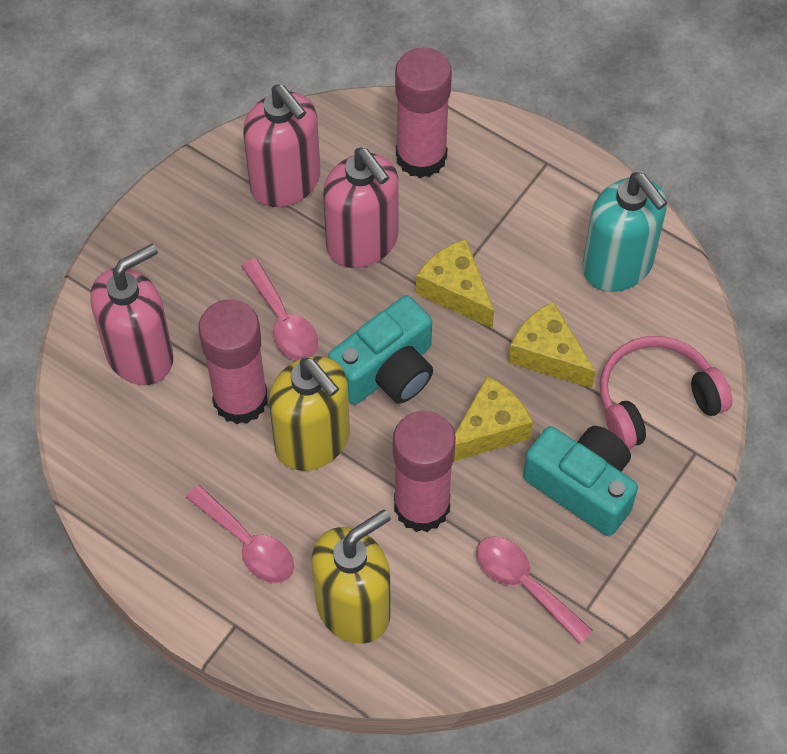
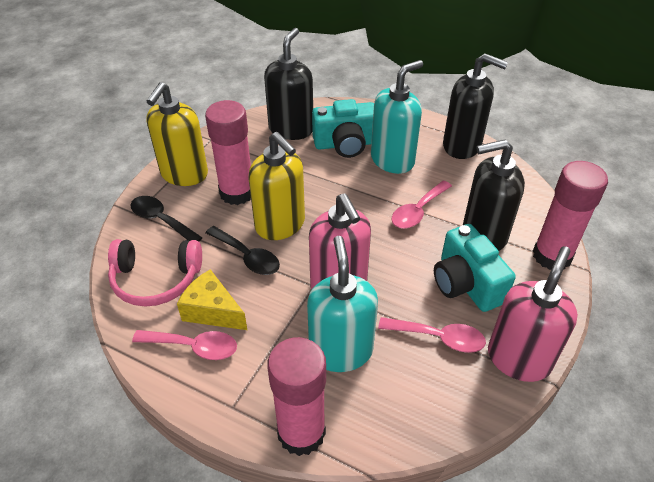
black soap dispenser: none = 0 -> [264,28,313,140] [443,53,508,159] [463,139,525,251] = 3
black spoon: none = 0 -> [131,196,203,242] [206,226,280,275] = 2
pink soap dispenser: [90,244,174,385] [243,85,320,207] [323,148,399,268] = 3 -> [309,194,371,290] [488,246,578,382] = 2
turquoise soap dispenser: [582,172,667,292] = 1 -> [307,236,378,372] [371,60,423,174] = 2
yellow cheese: [416,239,494,329] [454,376,533,461] [508,302,596,388] = 3 -> [177,269,247,330] = 1

